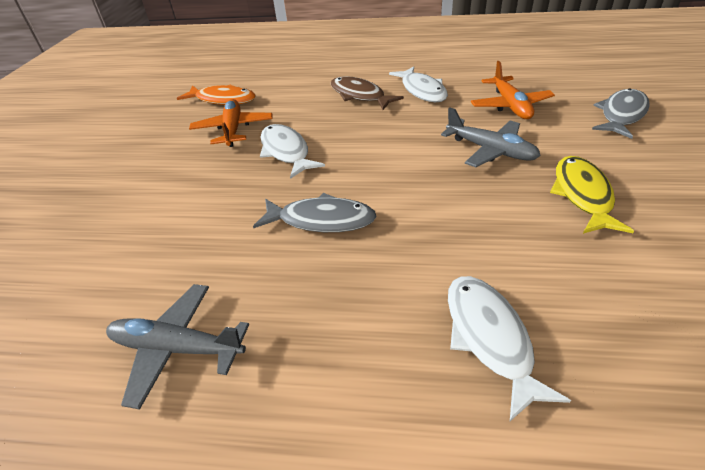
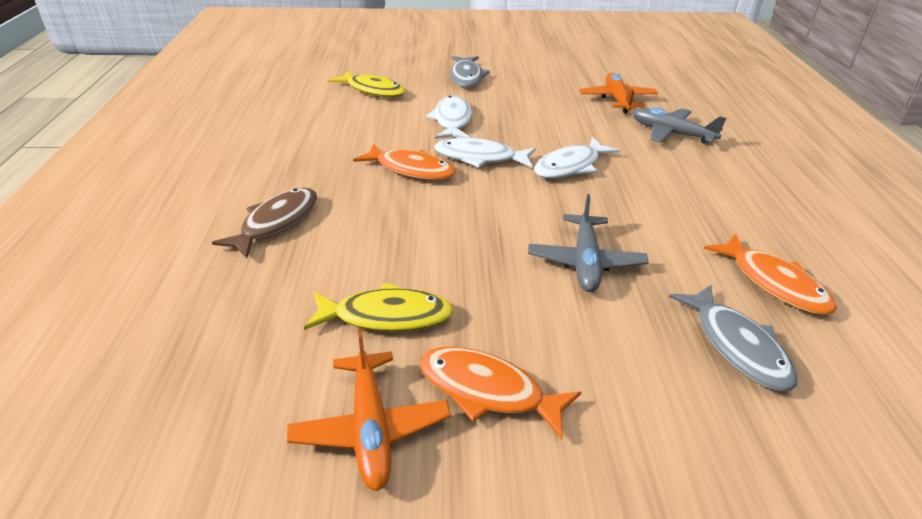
orange fish: [177,84,256,105] = 1 -> [353,143,456,180] [419,347,581,439] [704,233,837,315] = 3
yellow fish: [550,156,634,234] = 1 -> [304,282,454,332] [328,71,406,97] = 2

